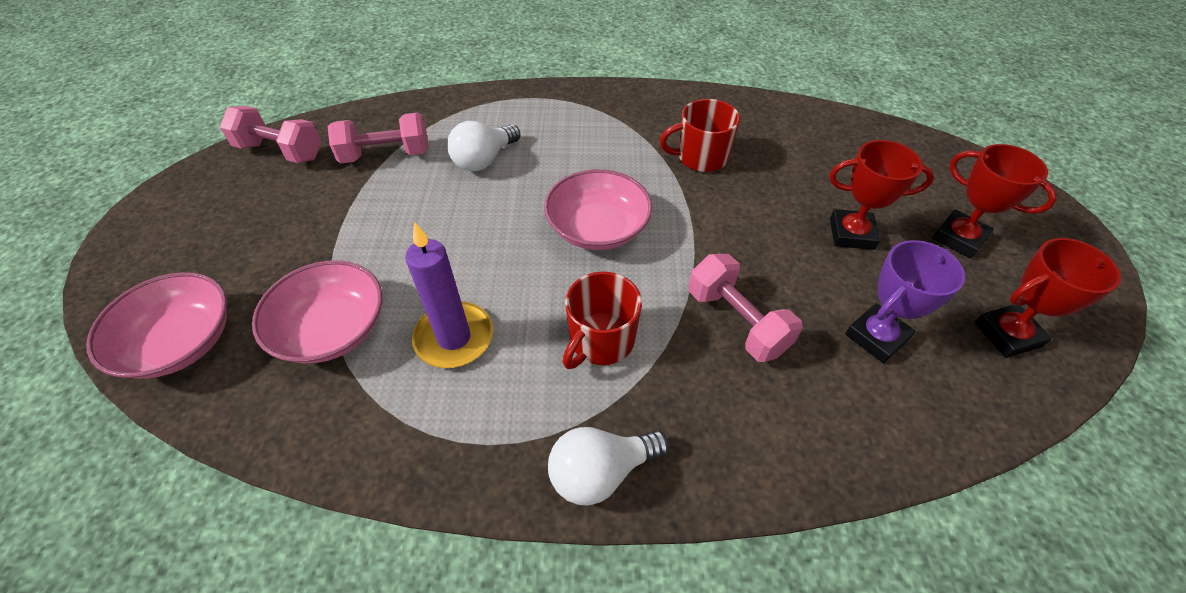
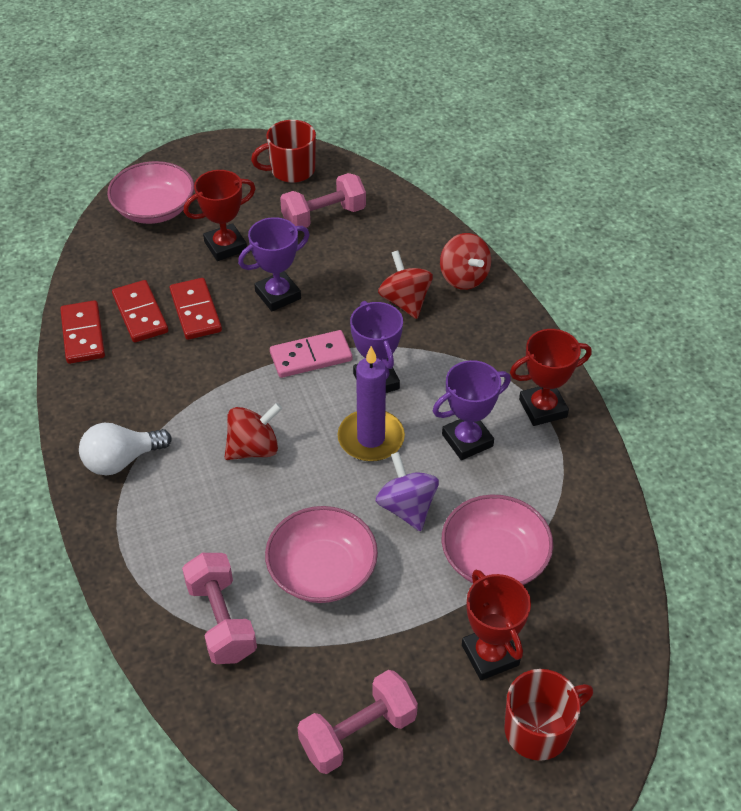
pink domino: none = 0 -> [270,330,352,378] = 1
purple spinning top: none = 0 -> [376,452,439,531] = 1
purple trophy: [845,240,965,363] = 1 -> [238,217,310,311] [350,301,403,393] [433,360,511,460] = 3
red domino: none = 0 -> [60,300,105,364] [112,280,168,342] [170,278,222,340] = 3
red spinning top: none = 0 -> [225,403,282,460] [378,250,433,319] [440,233,491,290] = 3
white light bulb: [447,121,520,171] [548,427,669,506] = 2 -> [79,423,172,475] = 1

